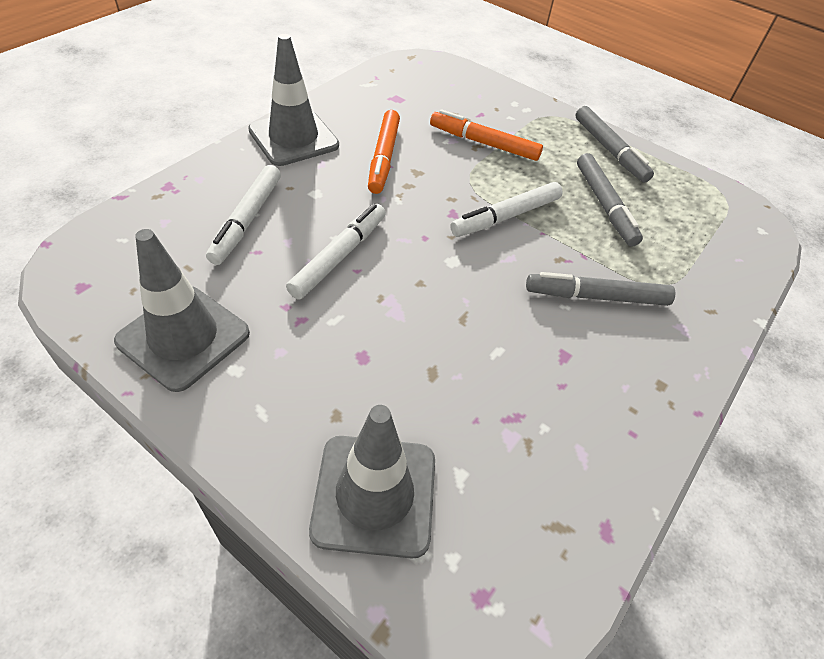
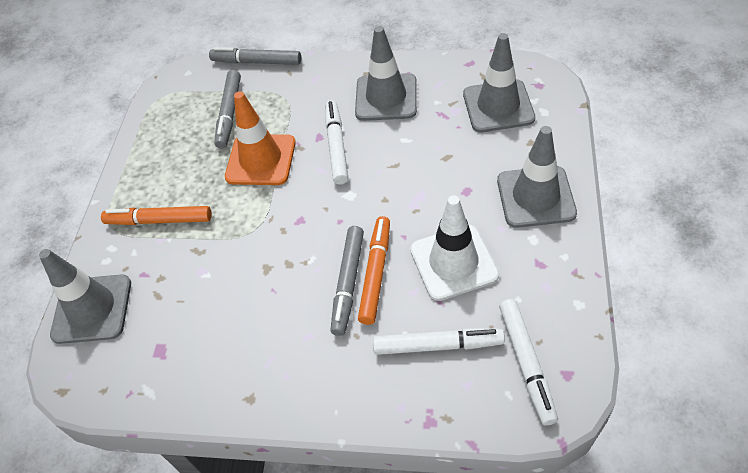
grey traffic cone: [114,229,250,392] [248,34,339,166] [309,405,435,559] = 3 -> [39,249,131,344] [355,26,417,121] [463,33,535,133] [497,126,577,228] = 4
orange traffic cone: none = 0 -> [225,91,296,185] = 1
white traffic cone: none = 0 -> [410,196,499,301] = 1

